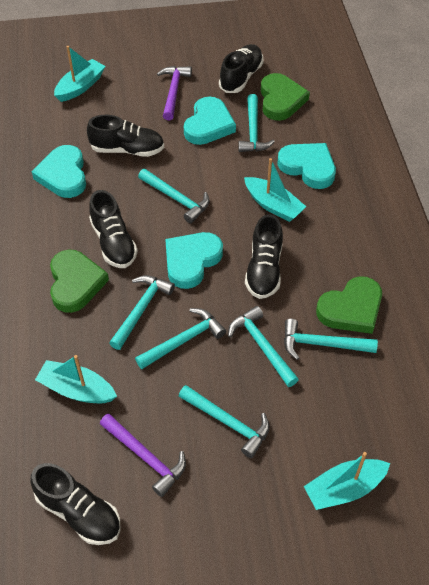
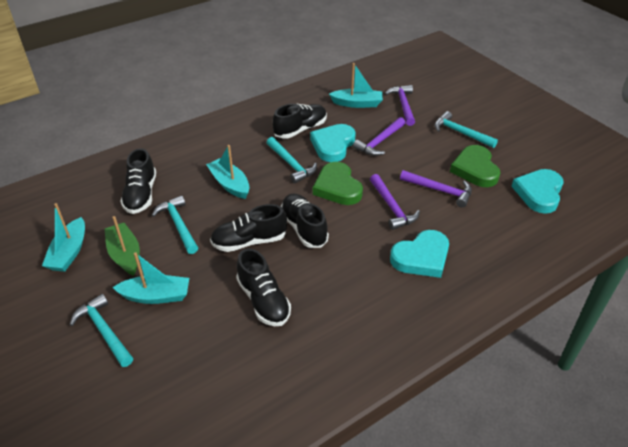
green boat: none = 0 -> [105,216,140,276] = 1
green heart: [50,249,109,313] [261,73,310,121] [316,276,382,334] = 3 -> [313,162,363,205] [450,145,500,187] = 2
purple hammer: [100,413,186,497] [157,66,192,120] = 2 -> [353,117,405,156] [370,174,420,230] [385,85,415,126] [400,170,472,208] = 4
turquoise hammer: [109,275,175,350] [135,308,226,369] [138,169,209,223] [179,385,270,458] [228,306,299,387] [238,94,275,152] [284,319,378,360] = 7 -> [70,294,133,367] [152,195,198,254] [267,137,317,183] [434,111,498,148] = 4
turquoise heart: [32,145,86,198] [165,232,223,289] [184,97,236,145] [277,143,336,189] = 4 -> [310,124,356,162] [390,230,449,278] [511,169,564,214] = 3

